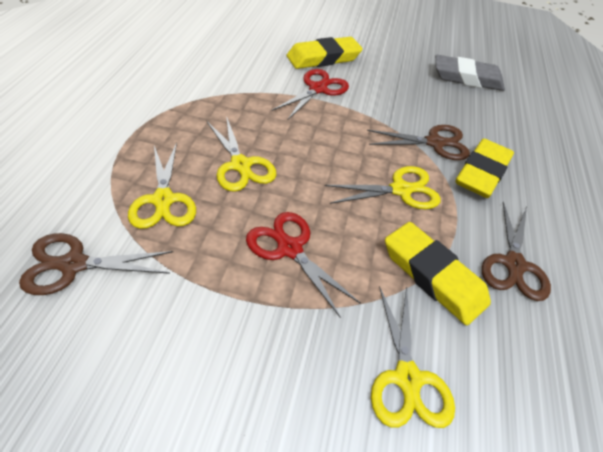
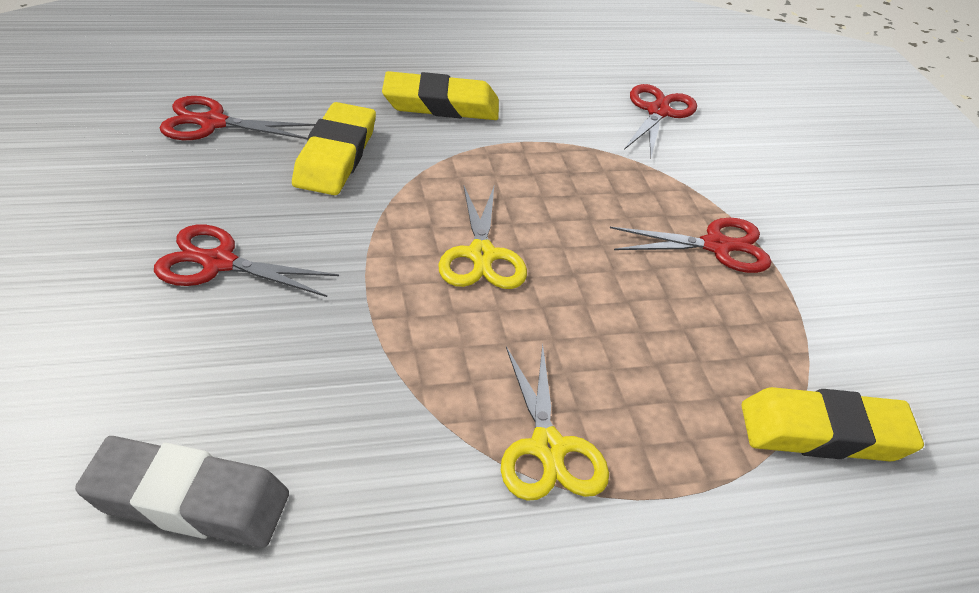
brown scissors: [19,233,173,295] [367,125,470,160] [482,202,551,301] = 3 -> none = 0
red scissors: [246,212,361,317] [272,69,349,120] = 2 -> [154,225,339,297] [159,96,315,140] [610,218,771,273] [624,84,697,157] = 4
yellow scissors: [128,142,196,229] [207,116,276,192] [325,166,441,209] [371,286,455,428] = 4 -> [438,186,527,289] [501,344,609,501] = 2

